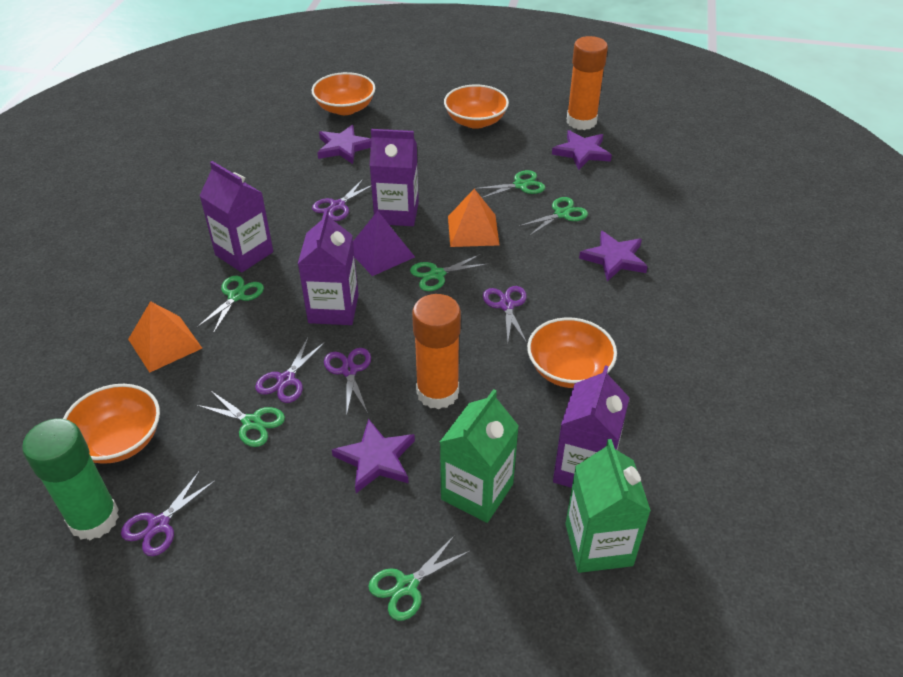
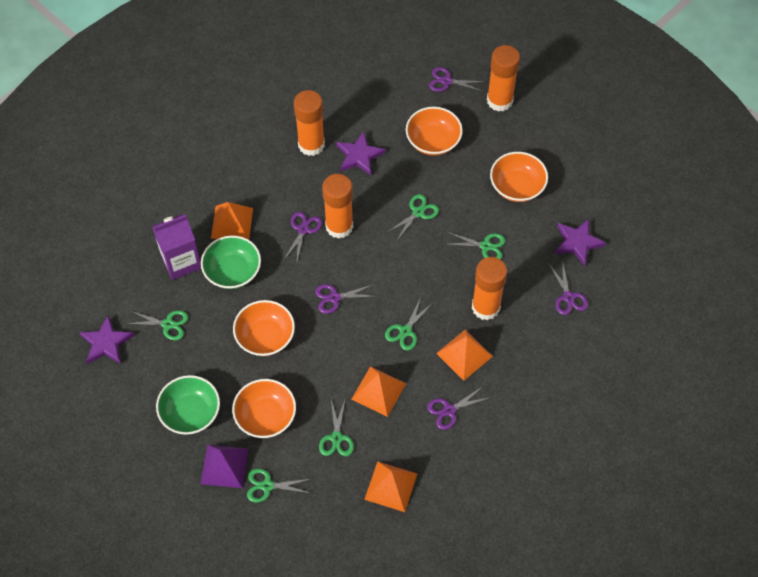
green bowl: none = 0 -> [156,375,220,435] [201,235,261,289] = 2
green carton: [440,389,519,523] [566,439,651,573] = 2 -> none = 0
green glue stick: [22,418,119,540] = 1 -> none = 0
orange glue stick: [412,294,461,409] [567,36,608,130] = 2 -> [294,90,325,156] [322,174,353,239] [472,257,507,320] [487,45,520,112] = 4
orange pyramid: [128,301,202,373] [448,189,500,247] = 2 -> [211,202,253,240] [352,366,406,417] [364,461,417,512] [436,330,493,381] = 4
purple carton: [199,161,273,272] [298,209,359,325] [370,129,419,226] [553,365,630,488] = 4 -> [152,214,201,280] = 1
purple star: [317,125,371,164] [332,419,415,493] [552,130,612,170] [579,231,648,281] = 4 -> [79,316,134,364] [336,132,385,175] [555,219,606,266] = 3

